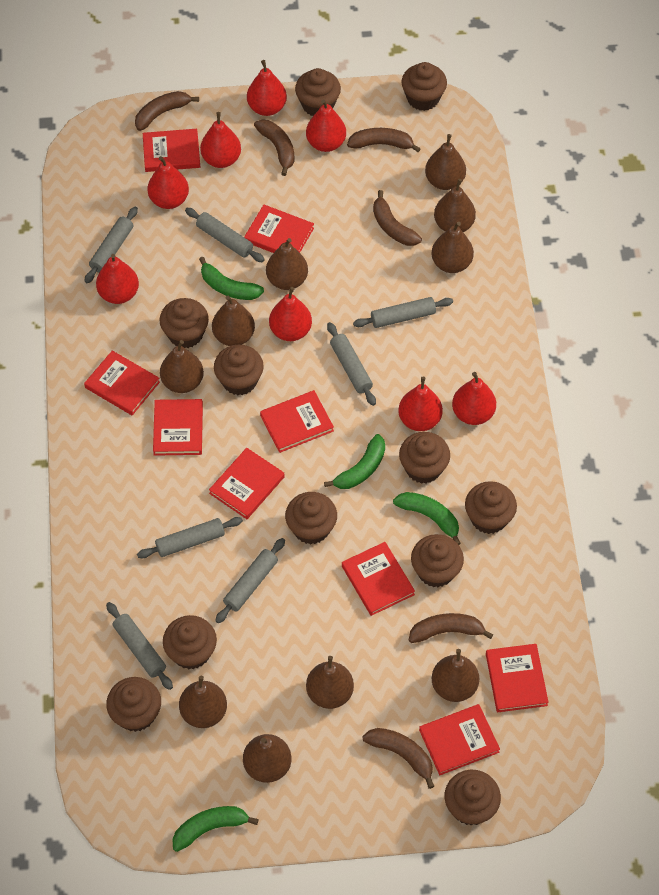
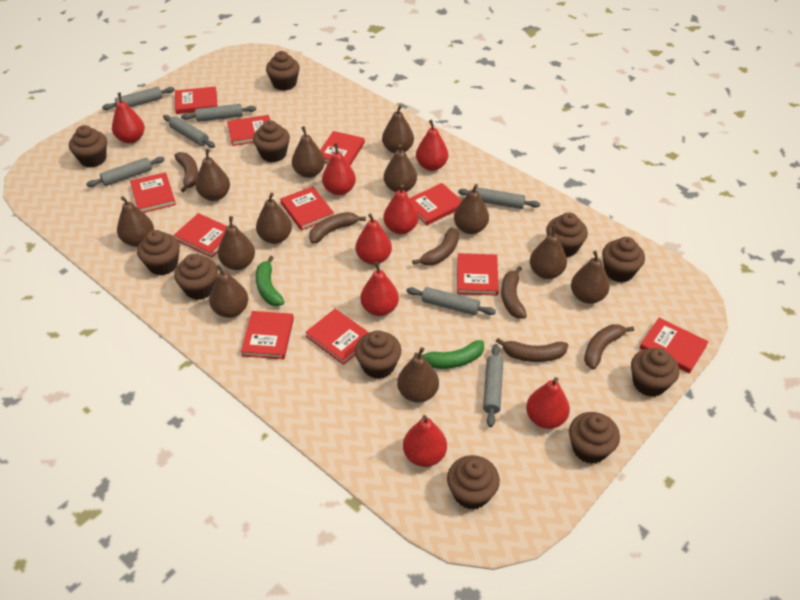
brown pear: [160,340,204,393] [179,676,227,728] [212,296,255,346] [243,734,292,783] [266,238,308,290] [306,656,354,709] [425,134,466,190] [431,222,474,273] [432,649,479,702] [434,179,476,232] = 10 -> [117,196,154,247] [196,149,230,201] [209,265,248,318] [218,216,255,270] [256,193,292,244] [292,126,325,178] [382,105,414,154] [384,144,417,193] [397,347,439,403] [454,184,489,234] [530,225,567,279] [571,250,610,304] = 12
green banana: [172,806,259,852] [199,257,264,300] [324,434,385,489] [393,492,461,545] = 4 -> [256,256,284,306] [414,340,484,369] = 2
red book: [84,350,160,415] [143,129,200,172] [153,399,203,456] [209,448,284,519] [244,205,314,253] [260,390,334,453] [342,542,415,616] [419,704,500,775] [486,644,549,712] = 9 -> [130,172,176,213] [174,213,227,258] [175,86,217,114] [227,115,270,146] [241,311,294,359] [280,186,334,231] [305,309,369,365] [320,131,365,166] [410,183,462,225] [457,253,499,296] [639,318,709,374] = 11

